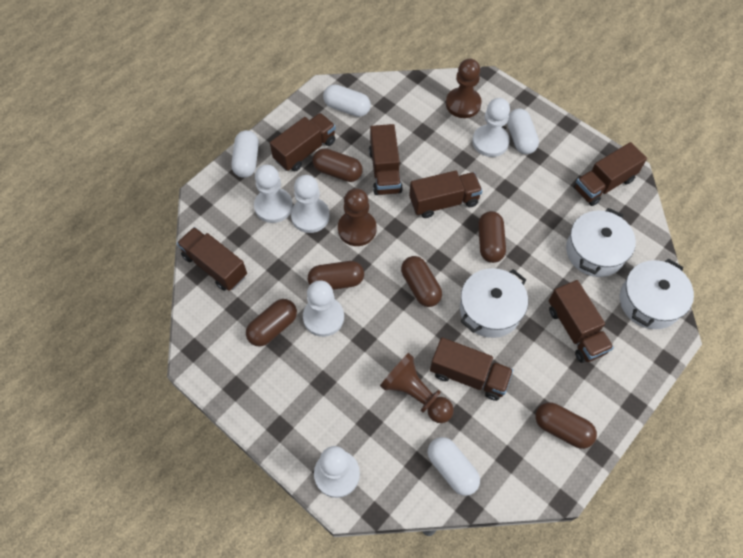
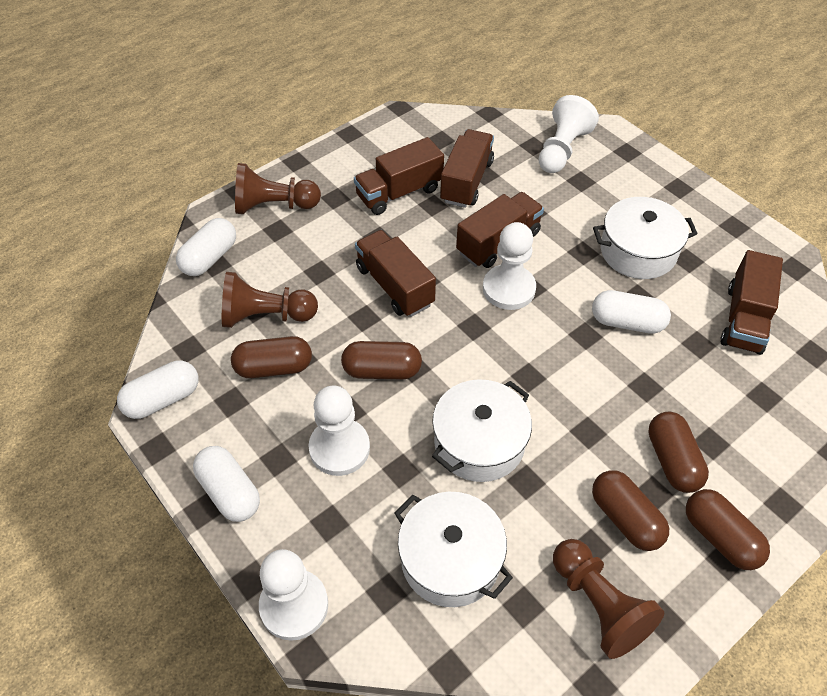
brown capsule: [246,299,297,346] [308,261,364,290] [313,148,363,182] [401,256,442,307] [478,211,506,263] [535,402,597,449] = 6 -> [231,336,312,378] [341,341,422,380] [592,470,669,551] [648,412,709,493] [686,489,770,570] = 5
brown truck: [177,227,247,291] [270,113,336,171] [369,124,403,195] [409,171,482,218] [430,338,513,401] [549,280,614,363] [574,142,647,206] = 7 -> [354,137,444,215] [355,230,436,317] [440,129,494,208] [456,192,544,268] [720,250,783,355] = 5
white pawn: [254,165,293,223] [291,175,330,233] [303,280,344,337] [314,446,360,498] [472,98,510,157] = 5 -> [259,549,328,641] [309,386,370,476] [483,222,536,310] [538,95,599,173] = 4

